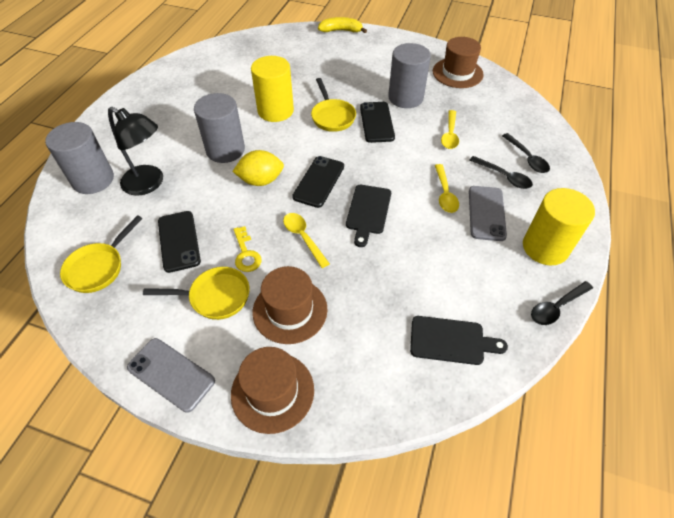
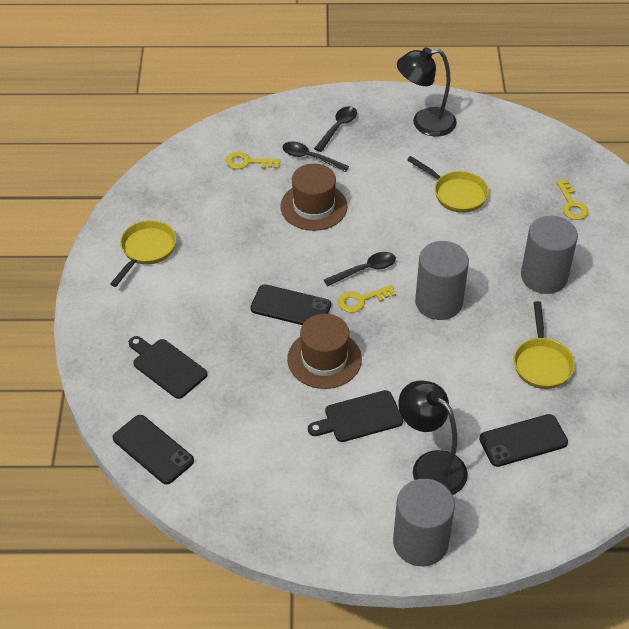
black lamp: [108,107,163,196] = 1 -> [397,47,457,136] [398,380,468,495] = 2
brown hat: [231,347,314,434] [253,266,328,344] [433,37,484,88] = 3 -> [280,164,348,231] [287,314,362,389] = 2
grey phone: [127,338,215,413] [469,186,507,241] = 2 -> none = 0
yellow banana: [318,17,367,33] = 1 -> none = 0
yellow cylinder: [251,56,294,122] [523,188,595,265] = 2 -> none = 0
yellow key: [233,226,261,272] = 1 -> [226,152,280,169] [338,285,396,313] [556,180,589,220] = 3
yellow lemon: [232,150,284,186] = 1 -> none = 0
yellow spoon: [283,213,330,268] [435,164,459,213] [441,110,459,149] = 3 -> none = 0

